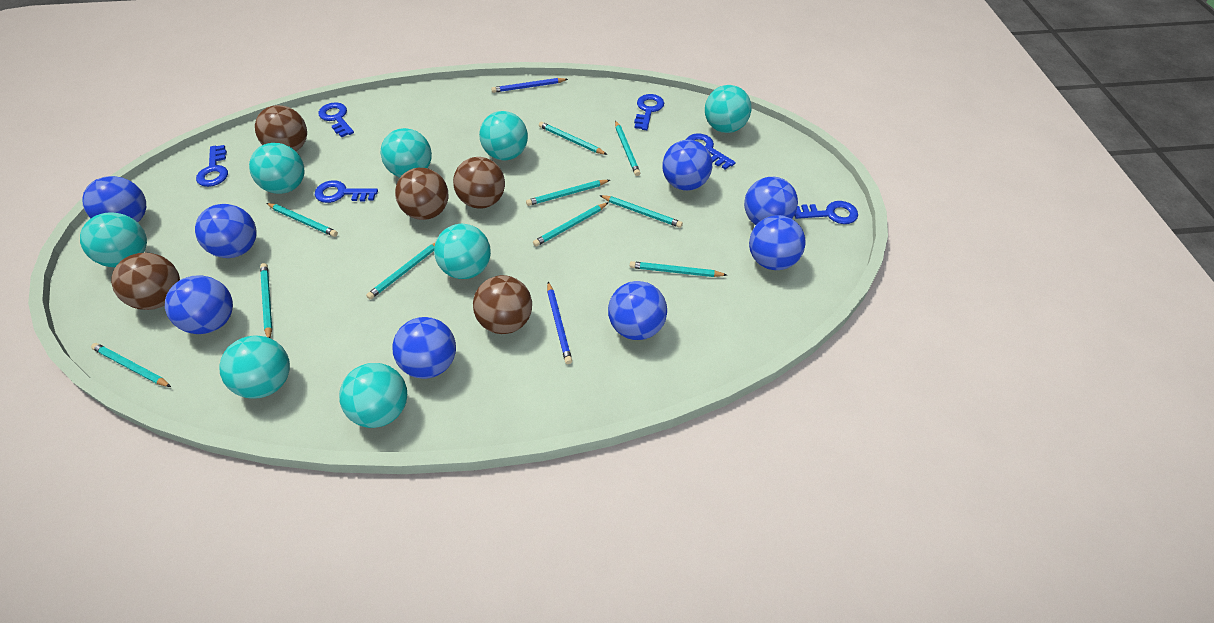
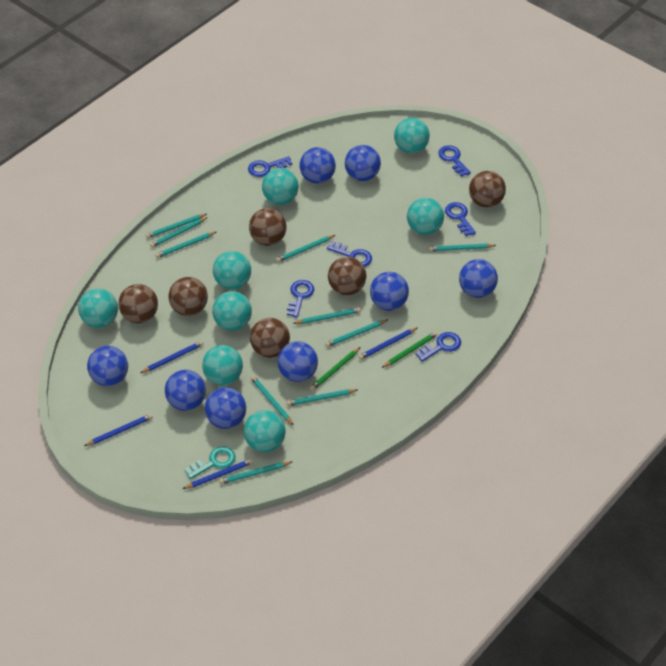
blue pencil: [491,78,568,93] [547,282,572,364] = 2 -> [84,414,153,446] [140,341,204,373] [183,459,253,489] [358,327,418,360] = 4
brown ball: [111,252,180,310] [255,105,307,151] [395,168,448,220] [453,157,505,209] [473,275,532,334] = 5 -> [118,284,158,323] [168,277,208,316] [249,208,287,246] [250,318,290,358] [328,257,366,295] [469,171,506,208] = 6
green pencil: none = 0 -> [310,347,360,391] [382,331,438,368] = 2
turquoise key: none = 0 -> [185,446,236,479] = 1

